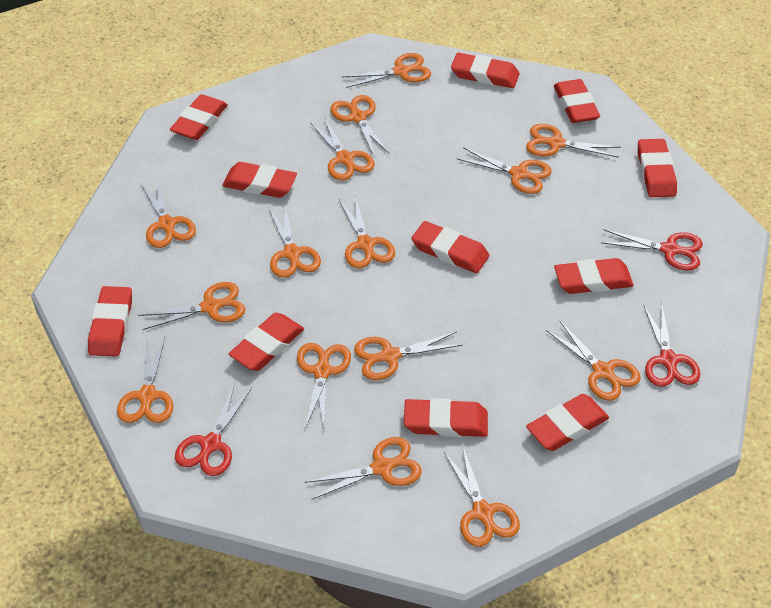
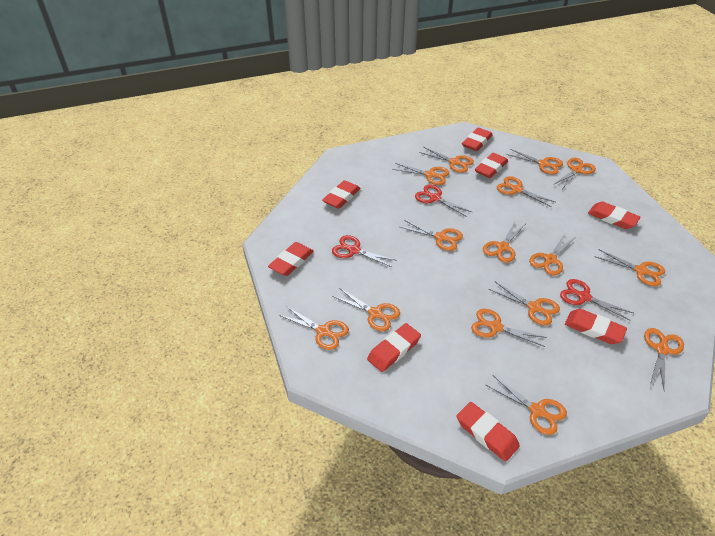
red eraser: [88,286,132,357] [170,94,228,140] [222,162,297,198] [229,313,304,371] [404,398,488,437] [411,221,489,273] [451,53,520,88] [526,394,609,451] [554,79,600,123] [554,258,634,294] [638,139,677,197] = 11 -> [268,242,314,276] [322,180,361,209] [367,323,421,372] [457,402,520,462] [462,128,493,151] [475,153,508,178] [565,309,627,344] [588,201,641,229] = 8

